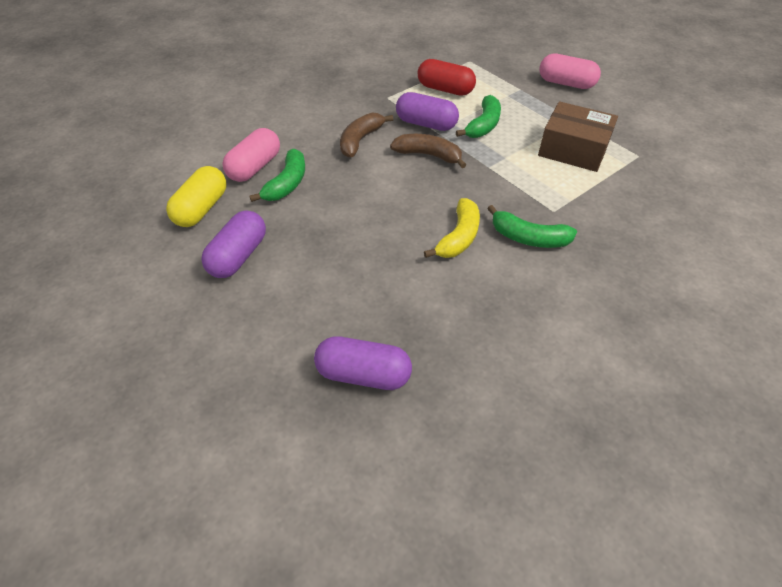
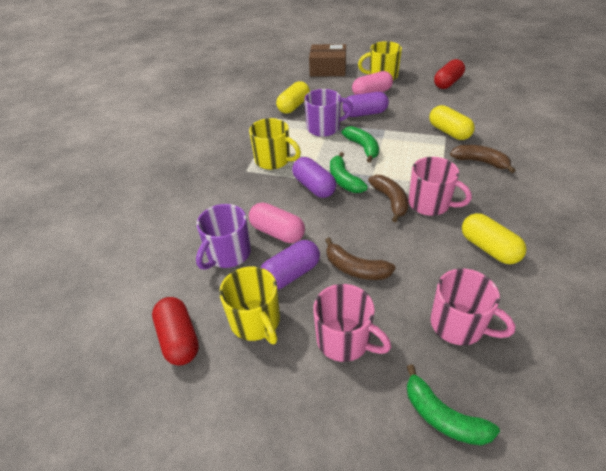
brown banana: [340,113,393,158] [390,134,466,168] = 2 -> [325,238,396,280] [368,175,408,222] [450,145,516,173] = 3
pink mug: none = 0 -> [313,284,391,362] [408,157,472,216] [430,269,515,345] = 3
purple mug: none = 0 -> [196,204,251,270] [304,89,353,137] = 2
red capsule: [418,59,476,96] = 1 -> [152,297,199,366] [434,59,465,89] = 2
yellow banana: [424,198,480,258] = 1 -> none = 0
yellow capsule: [166,166,227,227] = 1 -> [276,81,310,114] [429,105,475,140] [462,213,527,264] = 3
yellow mug: none = 0 -> [219,266,280,344] [249,118,301,170] [358,41,402,81] = 3

